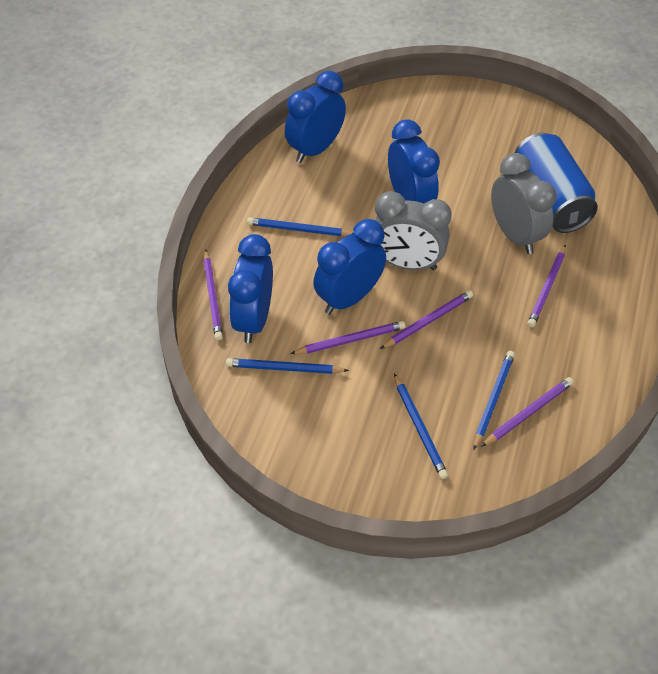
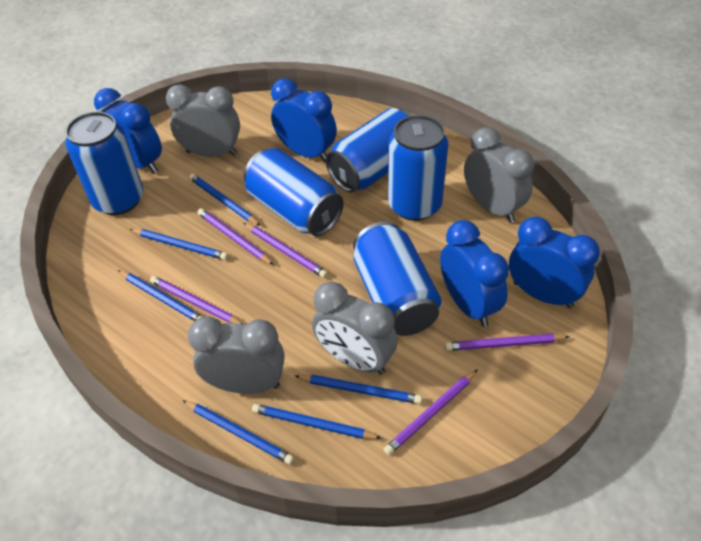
blue can: [515,133,598,233] = 1 -> [65,111,143,215] [244,148,344,236] [326,108,412,193] [353,221,441,336] [388,115,448,221] = 5
blue pencil: [226,358,349,374] [247,217,353,236] [394,373,448,479] [474,351,515,450] = 4 -> [118,270,203,321] [130,229,228,260] [182,400,294,465] [189,174,261,226] [252,404,382,439] [295,375,422,404] = 6
grey clock: [375,191,452,270] [491,153,557,254] = 2 -> [166,84,240,157] [188,316,285,394] [312,281,398,375] [464,127,534,223] = 4

